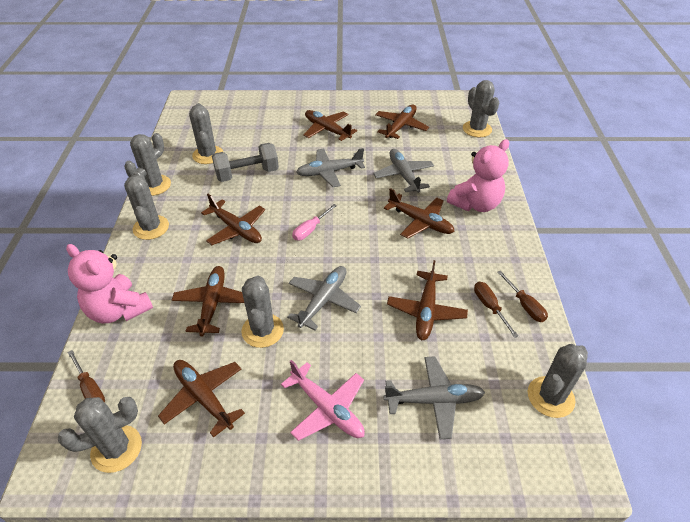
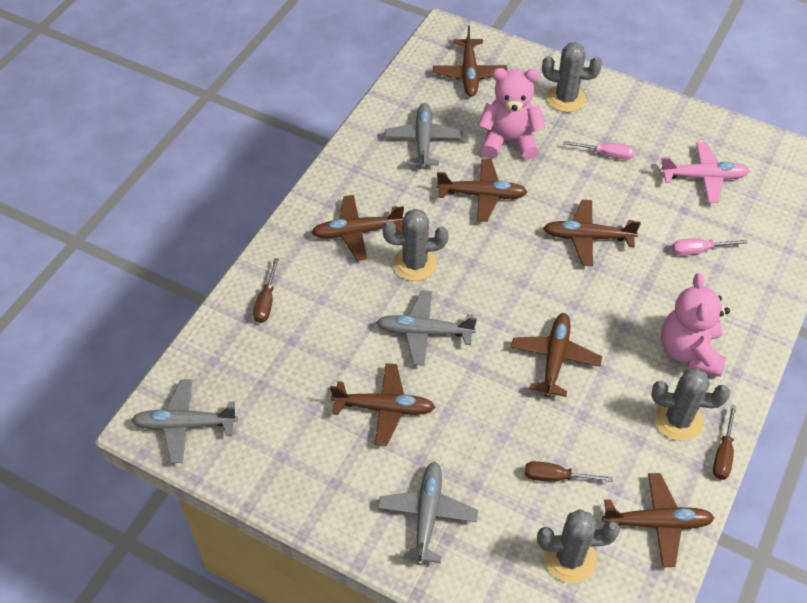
grey cactus: [58,397,142,473] [124,133,171,196] [124,171,169,240] [189,103,223,164] [241,275,284,348] [463,80,500,137] [528,344,588,418] = 7 -> [382,209,448,281] [537,509,620,583] [542,42,602,112] [651,368,730,441] = 4
grey dumbbell: [212,143,279,182] = 1 -> none = 0
pink screwdriver: [292,204,337,240] = 1 -> [563,141,635,160] [672,238,748,255] = 2

